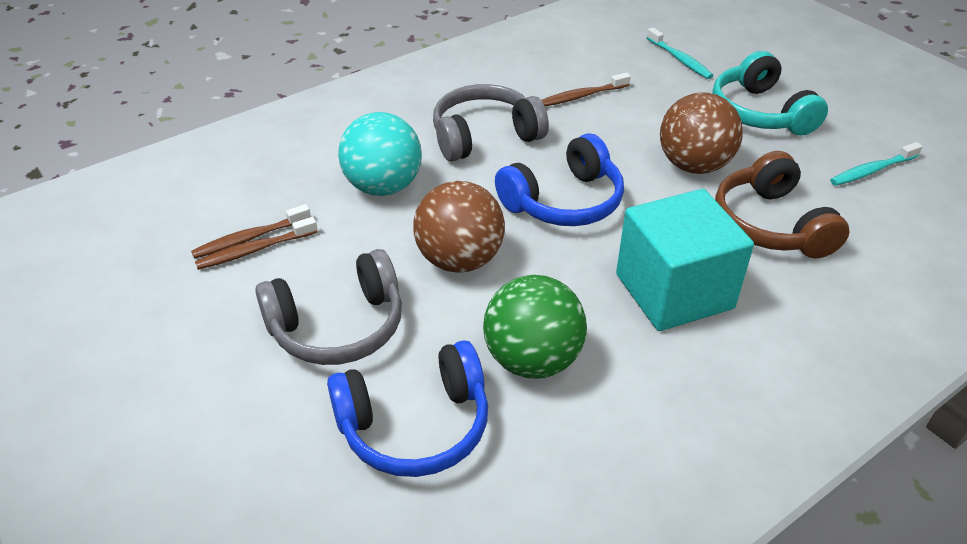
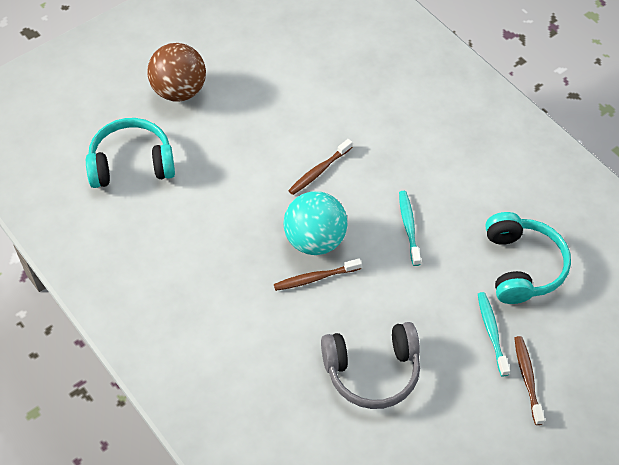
blue headphones: [327,340,488,477] [495,133,624,226] = 2 -> none = 0
brown ball: [413,181,505,273] [660,93,743,174] = 2 -> [147,43,206,102] = 1
brown headphones: [715,151,849,258] = 1 -> none = 0
green ball: [483,275,587,378] = 1 -> none = 0
grey headphones: [255,249,402,365] [433,84,549,161] = 2 -> [321,322,420,409] = 1
turquoise cube: [616,189,754,331] = 1 -> none = 0
turquoise headphones: [712,51,828,136] = 1 -> [86,118,175,188] [485,212,571,304] = 2

